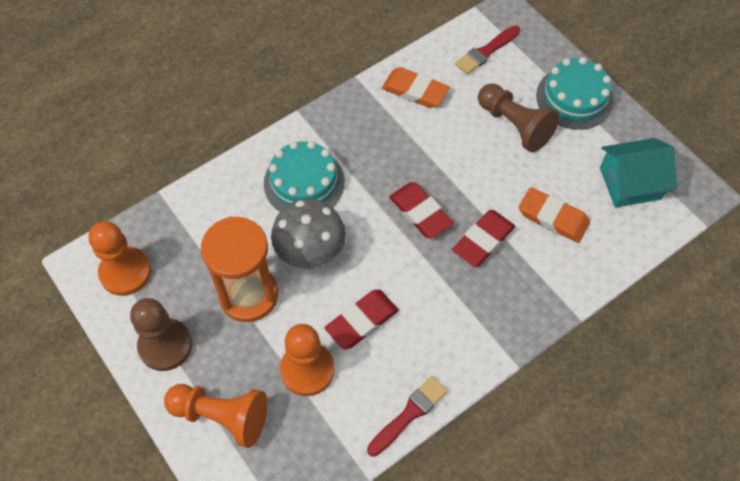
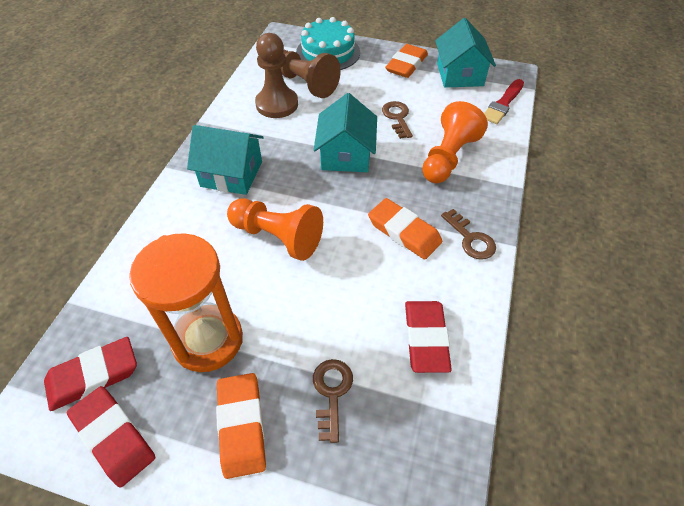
brown key: none = 0 -> [313,359,353,443] [382,101,413,139] [441,209,496,260] = 3
grey mushroom: [271,199,346,269] = 1 -> none = 0
orange eraser: [382,67,449,108] [519,187,590,243] = 2 -> [216,373,266,479] [368,198,442,260] [385,44,428,78] = 3
orange pawn: [88,221,151,296] [164,384,268,448] [280,324,335,396] = 3 -> [227,198,323,261] [422,101,488,183] = 2
red brush: [367,376,448,457] [455,25,520,75] = 2 -> [484,79,524,124] = 1
turquoise cake: [264,141,345,211] [536,57,614,130] = 2 -> [296,17,360,70] = 1
turquoise house: [600,138,677,208] = 1 -> [187,125,264,195] [314,93,377,172] [435,18,496,88] = 3

